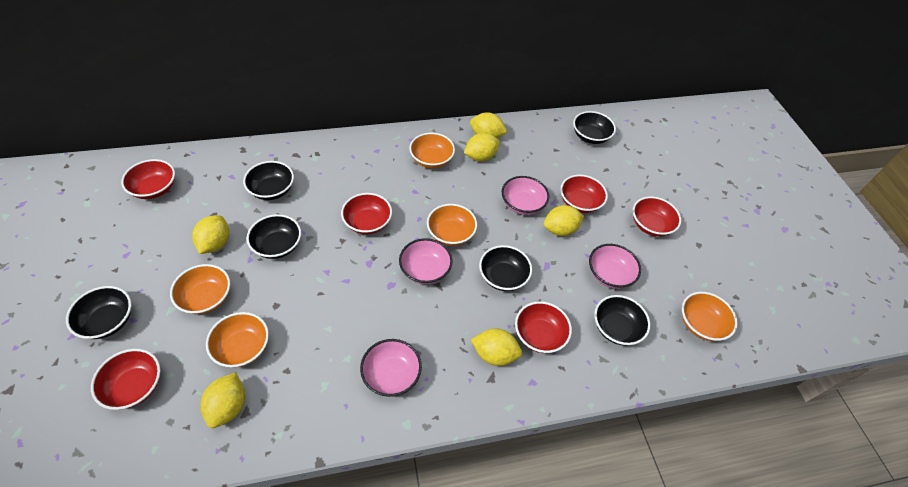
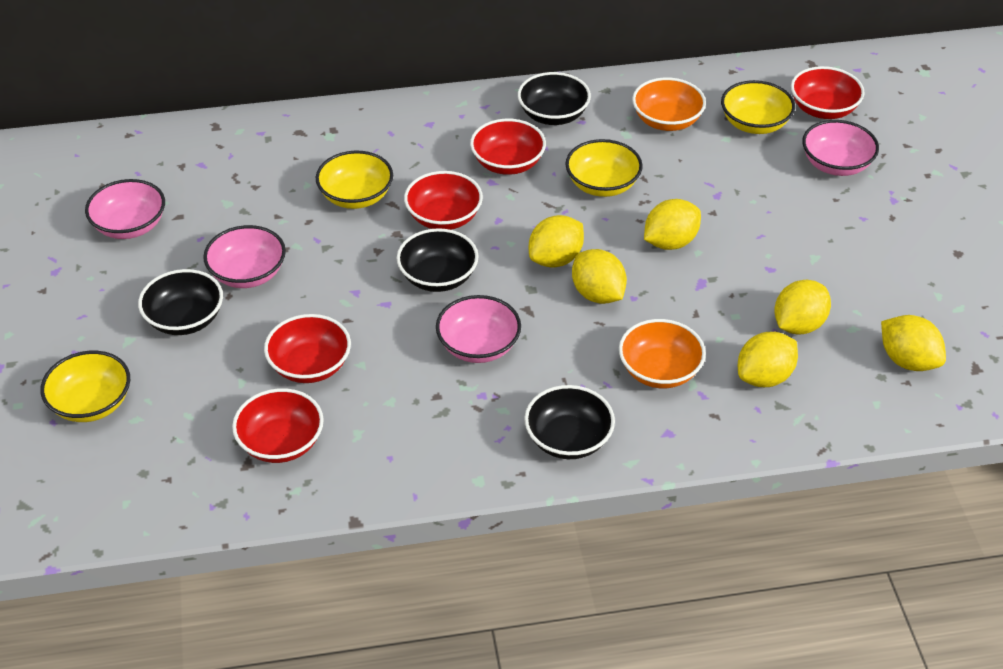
black bowl: [66,286,132,339] [243,161,294,200] [247,214,301,259] [479,245,532,291] [573,111,616,144] [594,295,650,346] = 6 -> [138,269,223,335] [397,228,479,292] [518,72,591,125] [524,385,615,459] = 4
orange bowl: [170,264,230,314] [206,312,269,368] [409,133,455,168] [427,204,477,246] [682,292,738,341] = 5 -> [619,319,706,388] [632,77,706,131] = 2
red bowl: [91,349,160,410] [121,159,175,199] [341,193,392,235] [515,301,572,353] [560,175,608,213] [633,196,681,237] = 6 -> [232,388,324,463] [264,314,351,383] [404,171,483,230] [470,119,546,175] [791,66,865,119] = 5
yellow bowl: none = 0 -> [40,351,130,422] [315,151,393,209] [565,139,643,197] [721,80,795,134] = 4

